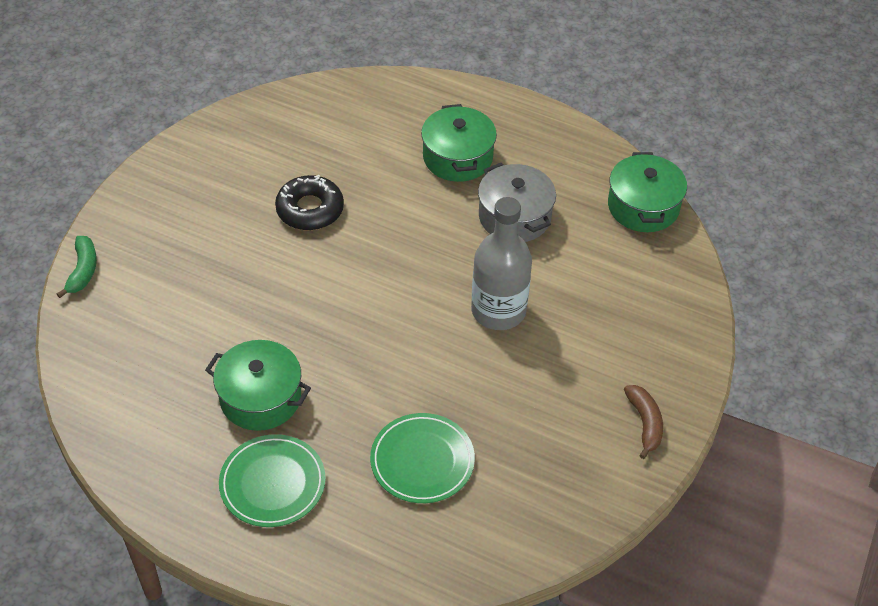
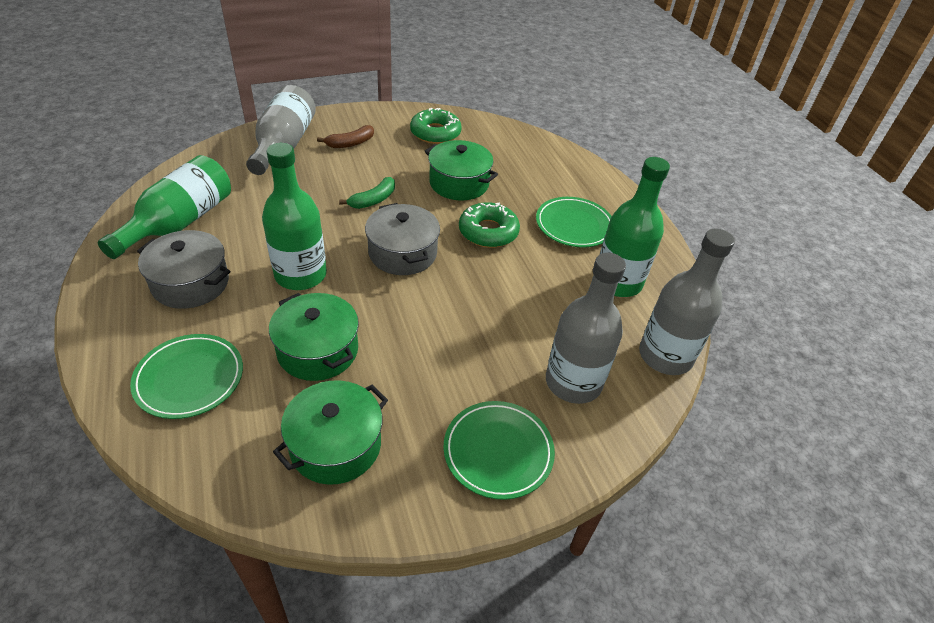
black donut: [275,175,344,230] = 1 -> none = 0
green bottle: none = 0 -> [98,155,231,259] [262,143,327,290] [599,157,670,297] = 3
green donut: none = 0 -> [410,108,462,144] [459,202,520,248] = 2
green plate: [219,434,326,527] [370,413,475,503] = 2 -> [130,334,243,419] [443,401,555,500] [536,197,612,247] = 3
grey bottle: [471,197,532,330] = 1 -> [246,85,316,175] [546,253,626,404] [639,229,735,375] = 3
grey pot: [478,163,556,242] = 1 -> [137,230,230,309] [365,203,440,275] = 2

